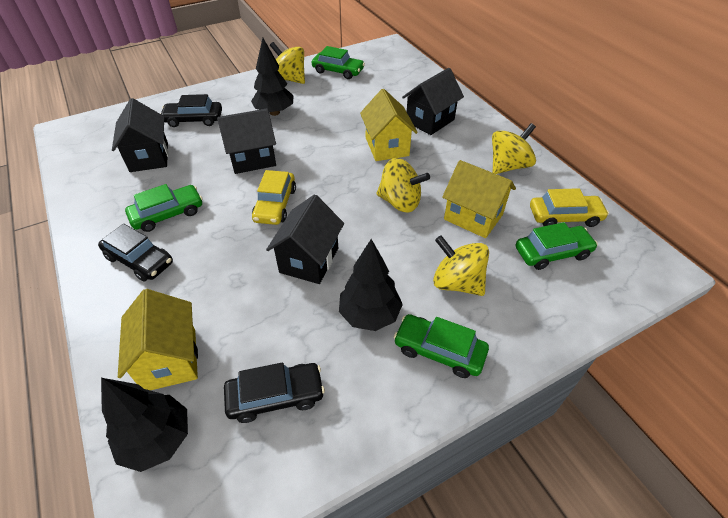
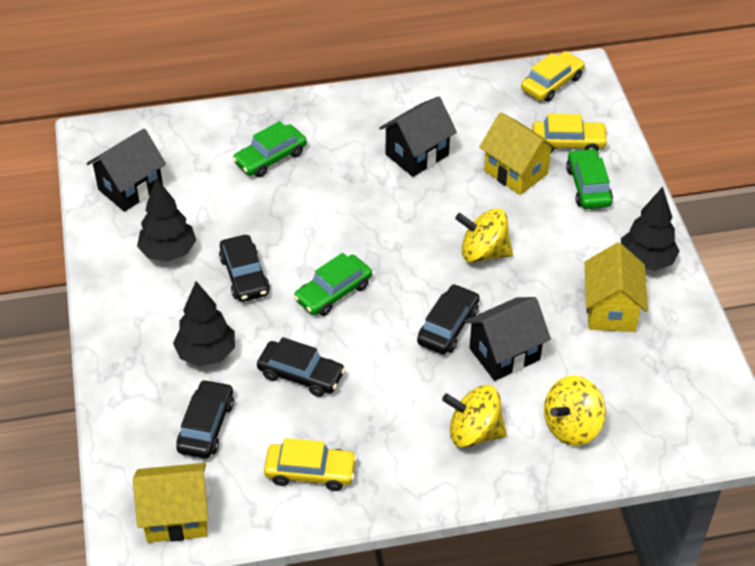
black car: [98,224,173,282] [160,94,222,127] [224,363,325,423] = 3 -> [176,379,234,459] [219,235,270,302] [257,337,345,397] [417,284,480,355] = 4
black house: [112,98,169,172] [217,109,276,174] [266,195,344,284] [402,68,464,135] = 4 -> [86,129,166,212] [379,96,457,177] [464,297,551,381] = 3
green car: [125,184,203,232] [312,46,365,79] [394,314,489,378] [516,222,598,270] = 4 -> [233,121,307,177] [294,253,372,316] [566,148,613,209] = 3
yellow car: [252,170,296,225] [530,188,609,227] = 2 -> [264,438,357,491] [521,51,585,102] [532,114,608,153] = 3
yellow spinning top: [270,42,305,84] [376,158,430,213] [433,235,489,296] [492,123,536,174] = 4 -> [442,385,507,448] [455,208,513,263] [544,376,606,446] = 3

